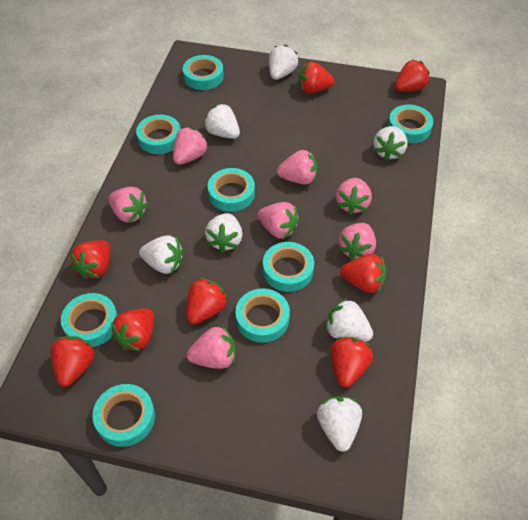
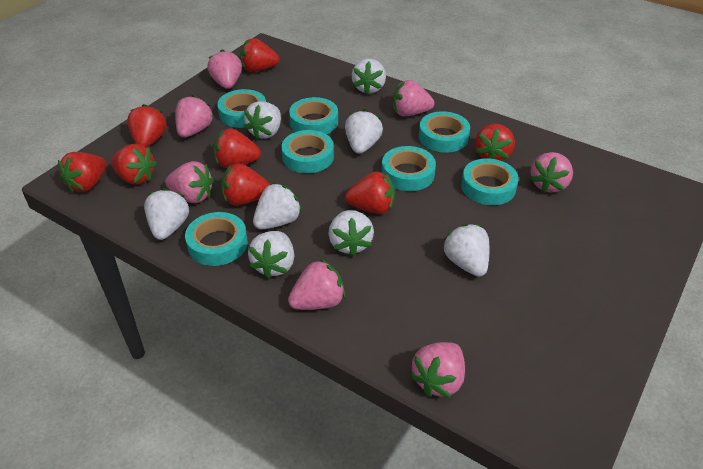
turquoise tape: [61,293,118,347] [92,384,155,447] [136,115,181,154] [183,55,224,90] [208,168,255,212] [235,288,290,343] [263,242,314,292] [388,105,433,143] = 8 -> [185,212,248,266] [217,89,266,128] [281,130,334,173] [289,97,338,134] [382,146,436,191] [419,111,470,153] [461,158,519,205] = 7
white strawberry: [139,235,183,274] [204,103,240,139] [205,213,243,253] [269,45,298,80] [317,396,362,452] [325,298,373,342] [373,126,408,161] = 7 -> [144,188,189,240] [244,101,281,140] [248,231,294,279] [253,183,302,230] [328,210,374,256] [345,109,383,154] [351,59,386,94] [442,224,489,277] = 8

